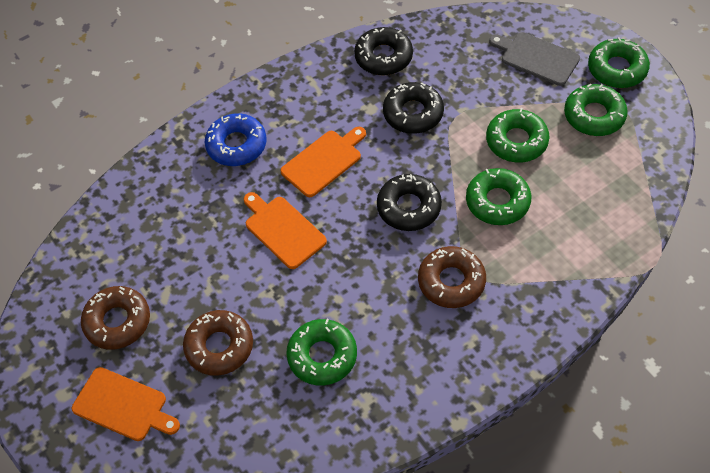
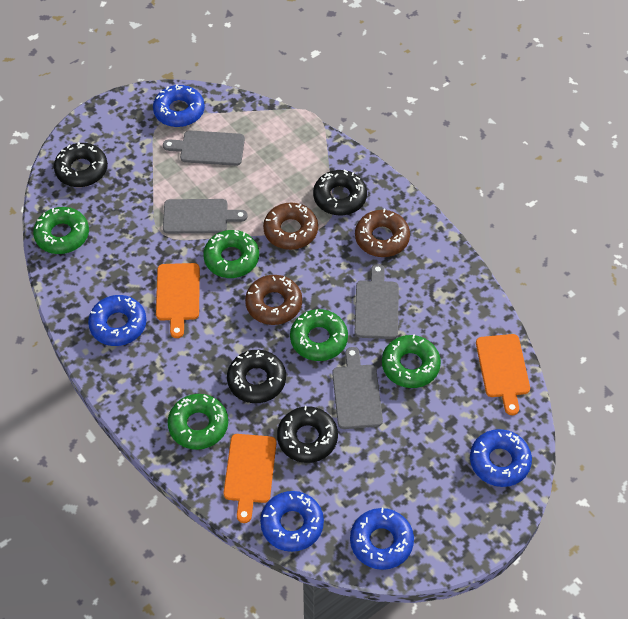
black donut: [354,27,413,75] [377,174,442,231] [383,82,444,134] = 3 -> [54,142,108,187] [227,350,286,403] [277,406,338,463] [313,170,367,215] = 4
blue donut: [205,113,267,166] = 1 -> [88,295,147,346] [153,84,205,127] [260,491,324,552] [350,508,414,570] [470,429,532,487] = 5
grey cutting board: [489,32,580,86] = 1 -> [163,130,245,166] [163,199,248,234] [332,347,383,429] [354,264,399,339] = 4

